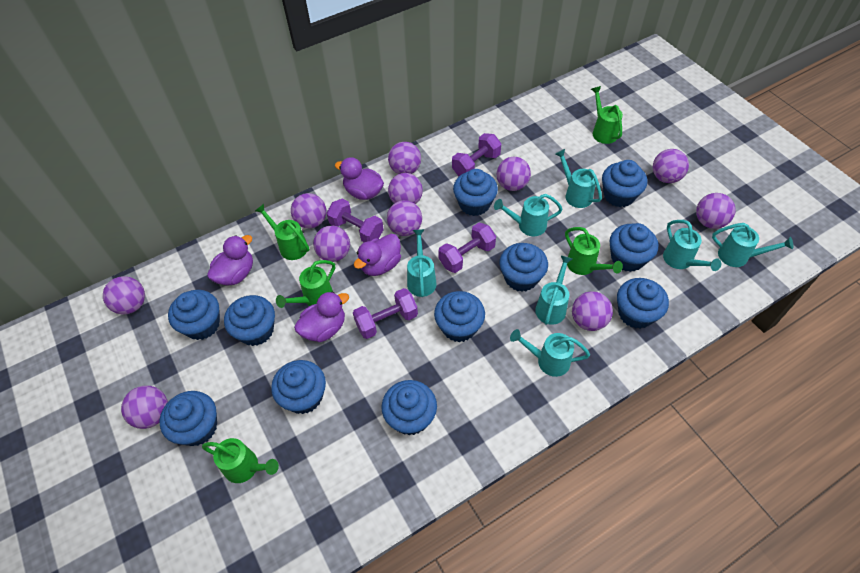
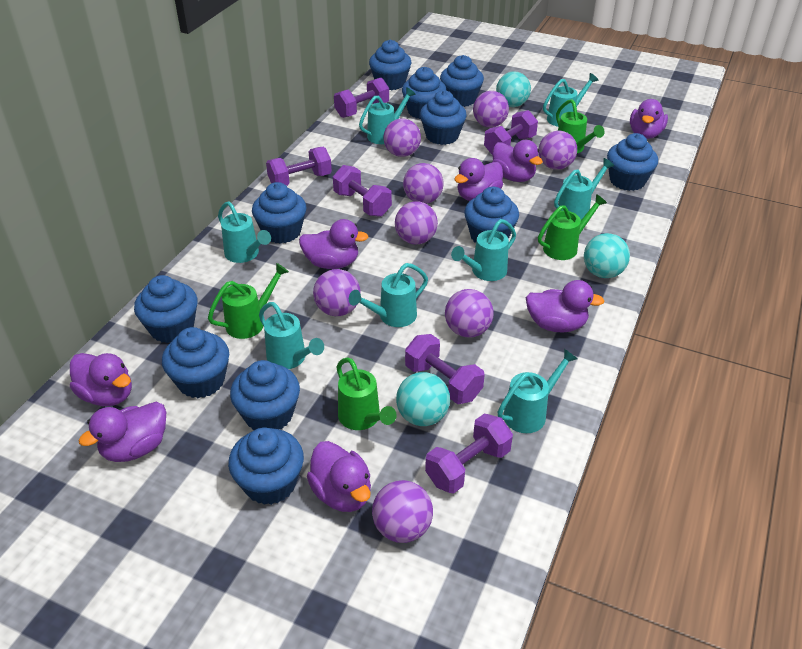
green watering can: [202,438,279,483] [255,204,309,260] [276,260,335,308] [565,227,623,275] [591,86,623,144] = 5 -> [208,263,289,339] [337,357,397,430] [538,194,607,260] [556,99,605,153] = 4
purple ball: [103,276,145,314] [121,385,168,429] [291,193,326,228] [313,226,350,262] [387,200,422,236] [388,142,421,174] [388,173,423,204] [497,157,531,191] [572,291,613,331] [653,149,689,183] [696,193,735,229] = 11 -> [313,269,361,316] [372,480,433,543] [383,118,421,157] [395,201,438,244] [403,163,444,204] [445,289,494,337] [473,91,509,127] [538,131,577,170] = 8
purple duck: [207,235,253,286] [294,291,349,342] [335,157,384,200] [354,234,401,276] = 4 -> [70,353,132,406] [78,402,166,462] [299,219,368,269] [307,441,371,512] [454,158,503,201] [492,140,543,182] [526,280,605,333] [630,99,668,139] = 8
purple dumbbell: [327,198,384,242] [353,288,418,339] [438,223,496,273] [452,133,501,176] = 4 -> [266,147,332,186] [333,165,392,217] [334,78,389,118] [405,334,484,404] [425,414,513,494] [484,110,538,154] = 6
turquoise ball: none = 0 -> [396,372,450,426] [496,71,531,107] [584,233,630,278] = 3
turquoise watering can: [407,229,437,297] [494,194,563,236] [510,329,590,377] [535,255,572,325] [555,149,602,208] [663,220,721,271] [712,223,793,267] = 7 -> [218,201,271,263] [259,302,324,369] [349,263,428,327] [359,87,416,144] [451,219,516,281] [498,348,578,433] [543,73,599,127] [554,158,614,220] = 8

